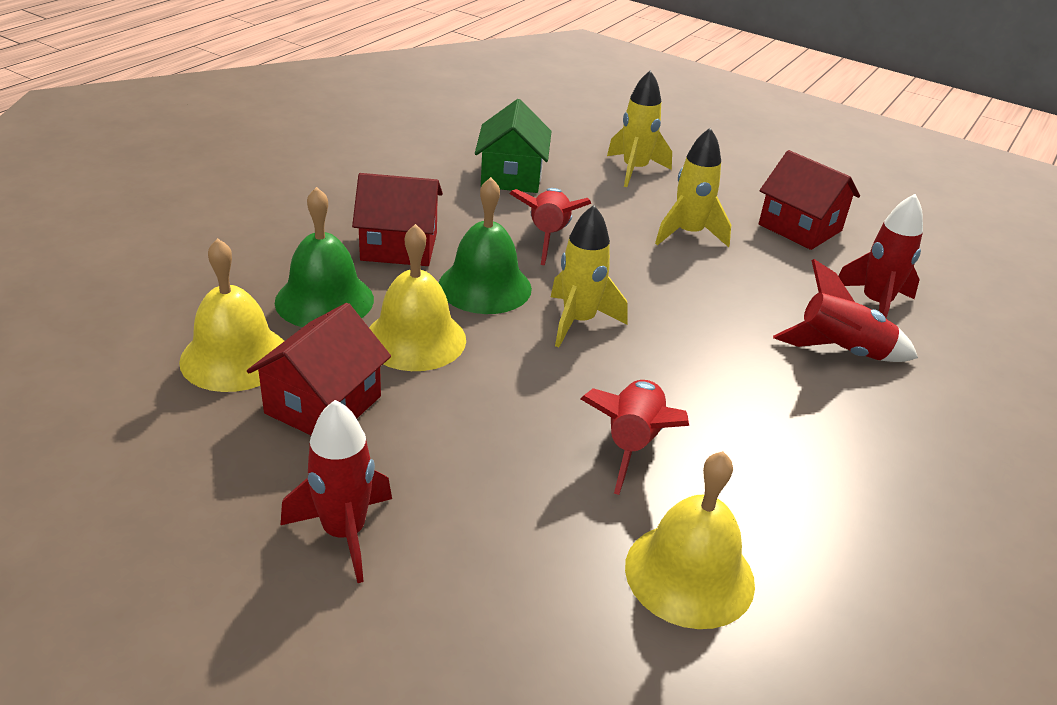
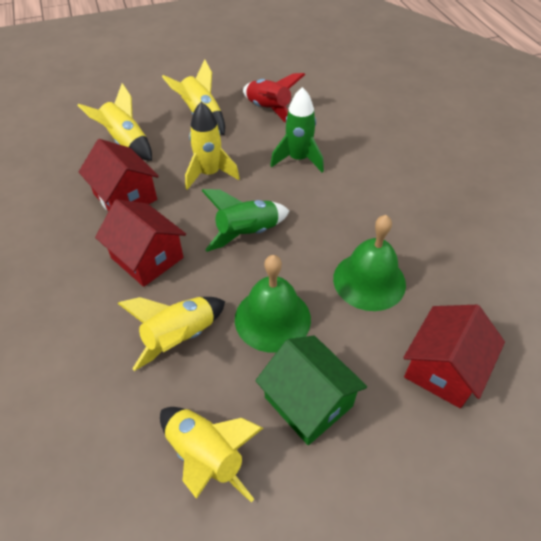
green rocket: none = 0 -> [201,189,289,252] [270,87,324,173] = 2
red rocket: [281,400,392,583] [509,188,591,265] [581,380,689,495] [773,259,918,362] [838,194,923,318] = 5 -> [243,73,305,122] = 1
yellow bell: [179,238,284,392] [369,224,466,371] [625,451,755,629] = 3 -> none = 0
yellow rocket: [551,205,628,347] [607,70,672,187] [655,128,731,247] = 3 -> [77,83,152,161] [117,297,225,371] [160,407,263,502] [162,60,225,135] [185,102,240,190] = 5

